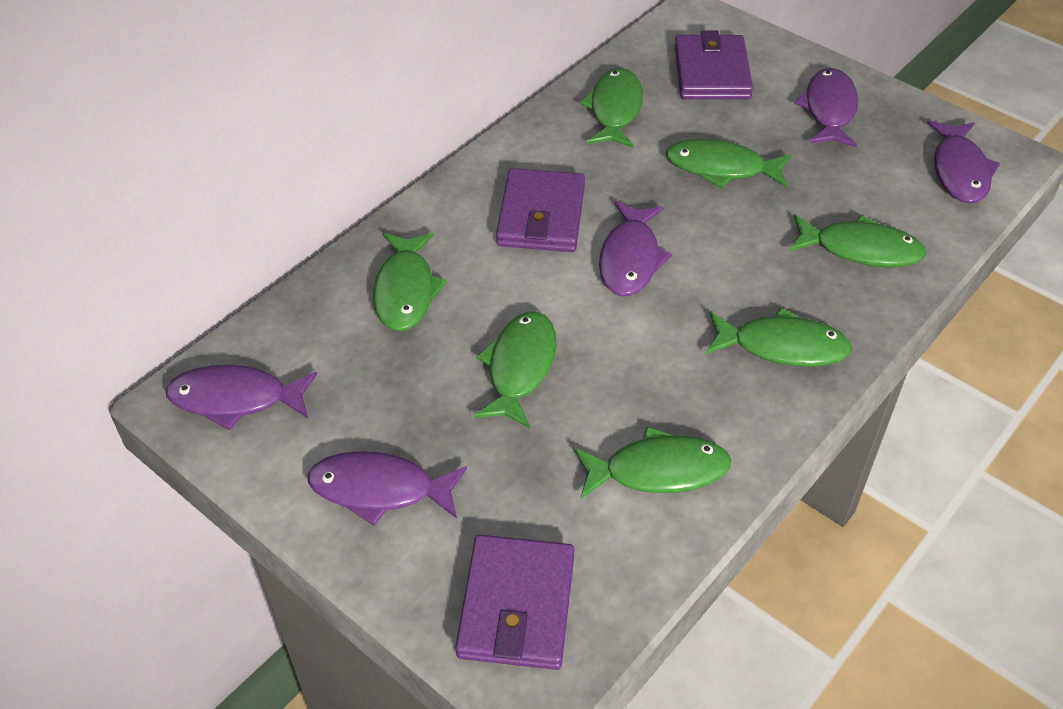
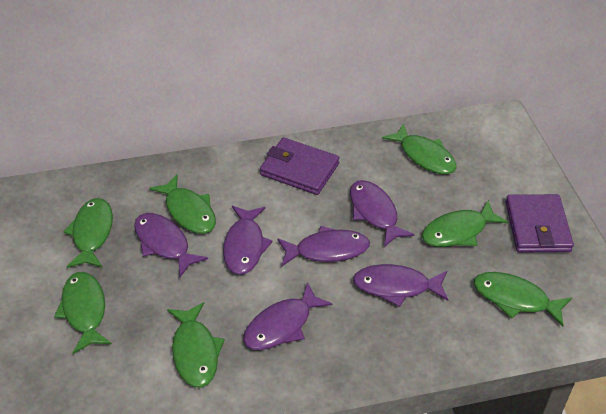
purple fish: [166,365,317,430] [308,451,467,526] [599,201,672,296] [794,68,858,148] [927,120,1000,204] = 5 -> [134,213,208,277] [223,206,273,275] [243,282,333,350] [277,226,370,266] [350,180,415,247] [353,264,448,307] = 6
purple wallet: [456,535,575,670] [496,168,585,252] [675,31,753,99] = 3 -> [260,137,340,195] [506,194,574,252] = 2

